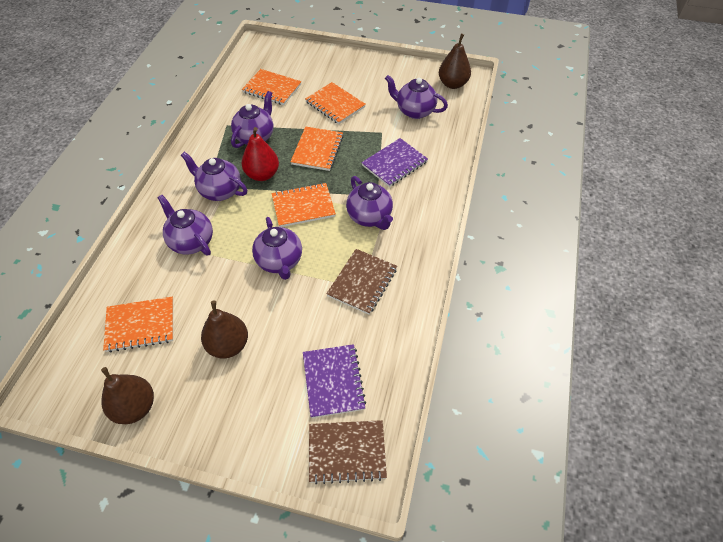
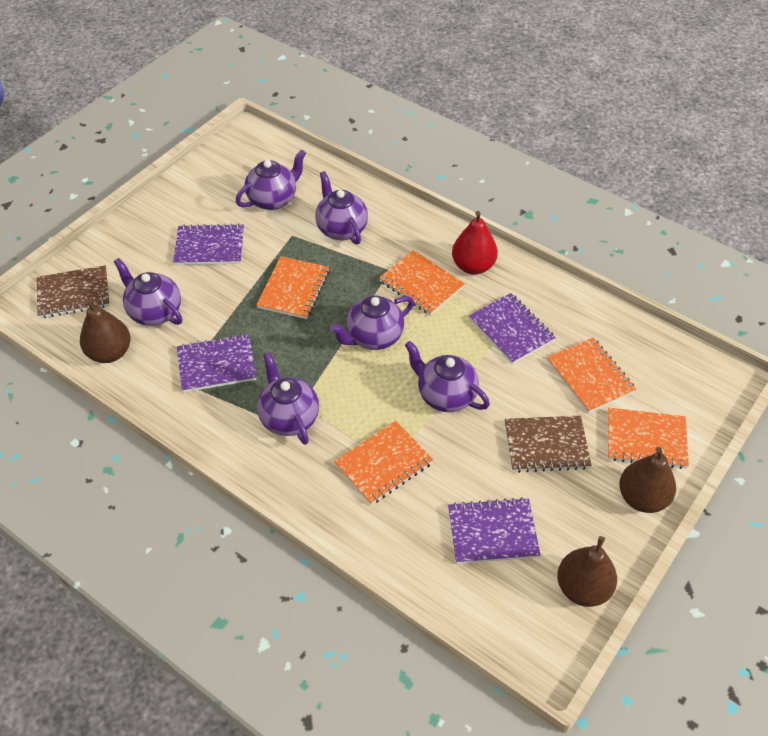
purple notebook: [303,344,366,418] [361,138,428,187] = 2 -> [173,224,244,265] [177,334,256,393] [448,497,540,564] [469,293,556,364] = 4

